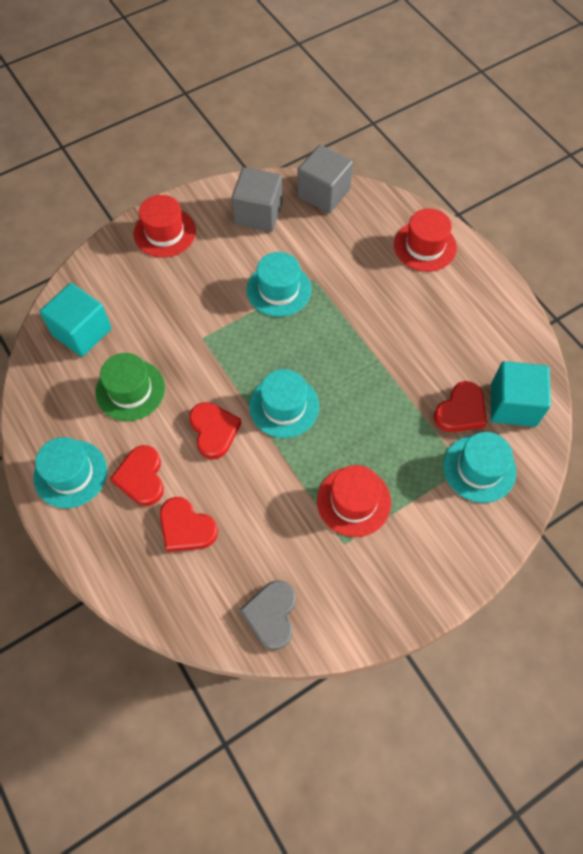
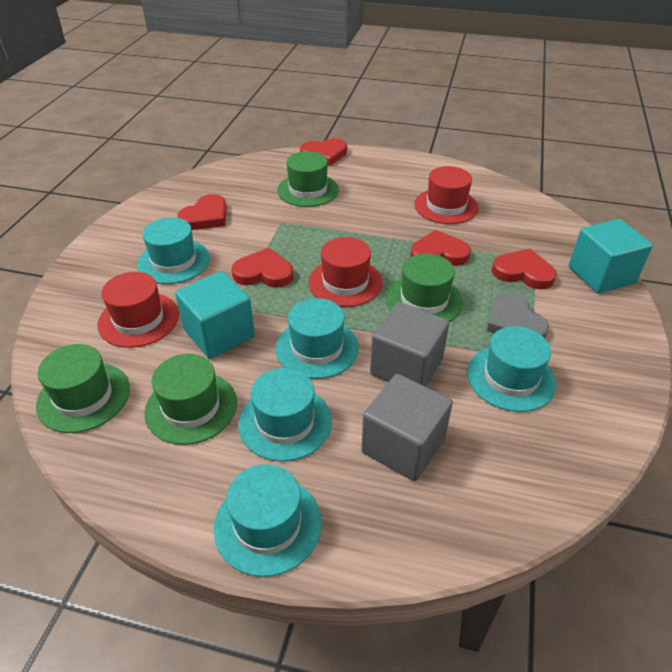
green hat: [96,353,165,421] = 1 -> [36,344,130,433] [144,354,237,445] [277,151,339,207] [386,254,463,322] = 4
red heart: [110,445,164,506] [160,497,218,552] [189,402,241,459] [434,381,487,432] = 4 -> [177,194,227,230] [232,248,294,288] [300,138,347,166] [410,230,471,266] [492,249,557,289] = 5
turquoise hat: [33,437,107,508] [247,252,311,317] [249,369,319,438] [443,432,517,503] = 4 -> [137,217,210,284] [214,464,322,577] [239,368,332,462] [276,298,359,379] [467,326,557,412] = 5

